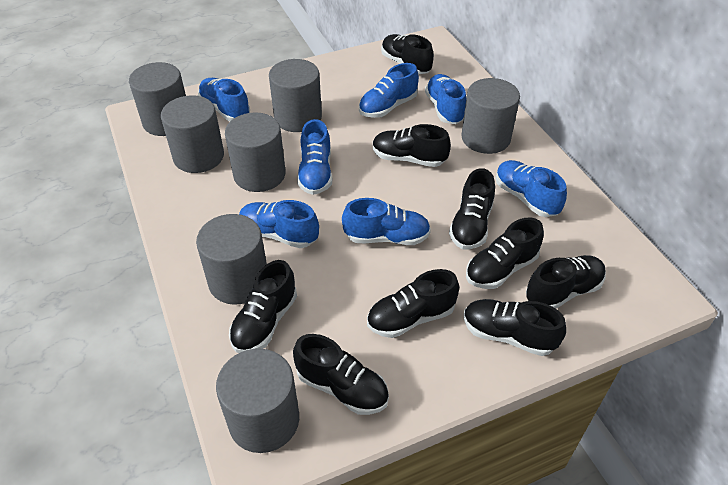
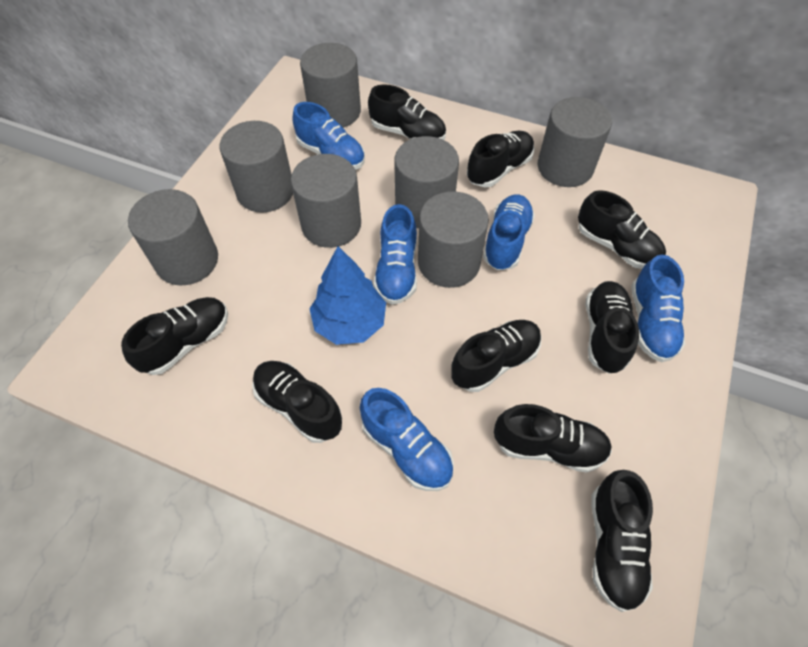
blue shoe: [198,78,250,121] [239,200,319,248] [297,119,332,195] [342,198,431,245] [359,63,419,118] [425,74,466,124] [496,160,567,217] = 7 -> [292,102,365,170] [360,388,454,491] [374,204,417,305] [483,194,535,270] [631,255,685,362] = 5
blue tree: none = 0 -> [310,246,386,345] = 1

